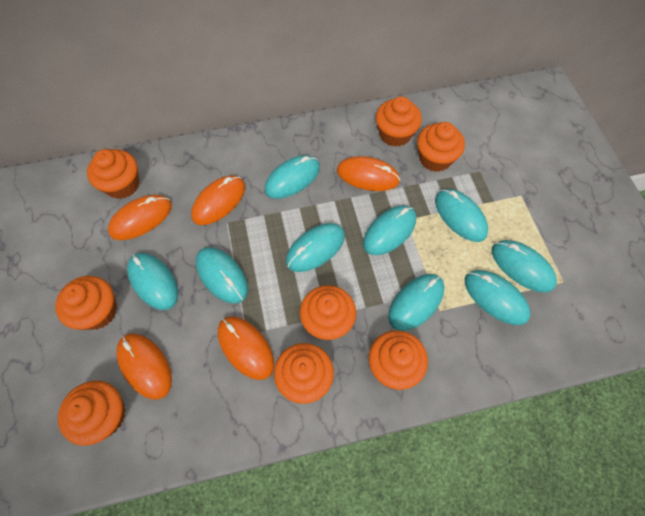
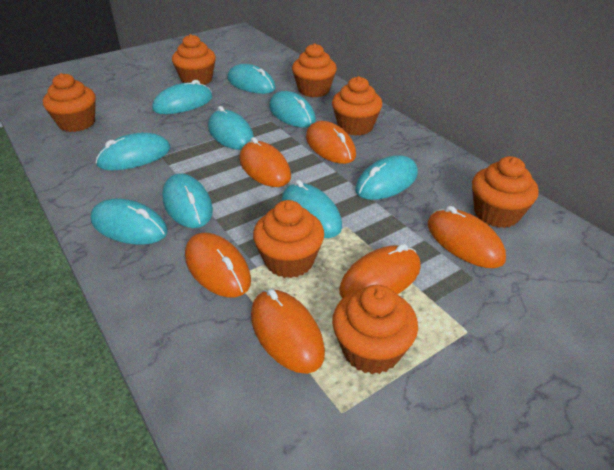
orange cupcake: [55,276,117,330] [58,381,126,446] [87,149,139,199] [274,343,334,404] [300,285,356,340] [369,331,428,390] [376,96,422,147] [417,122,465,172] = 8 -> [43,73,96,132] [172,34,216,85] [253,200,324,278] [292,43,337,97] [332,76,382,136] [332,285,418,374] [472,156,539,228] = 7
orange mouse: [108,195,172,240] [116,333,172,400] [191,176,245,225] [218,316,274,380] [337,156,400,191] = 5 -> [185,233,251,297] [239,137,291,187] [251,289,325,374] [306,121,356,164] [339,244,421,299] [427,206,506,268] = 6

